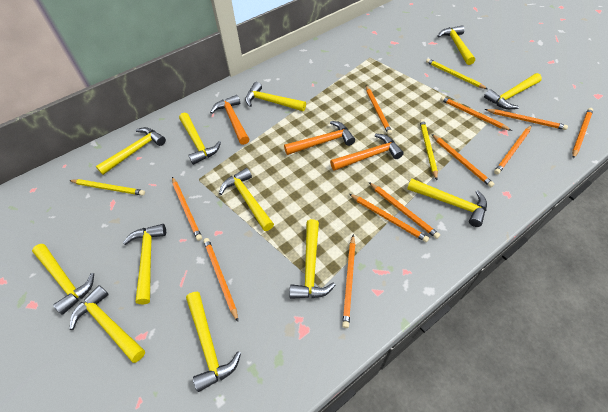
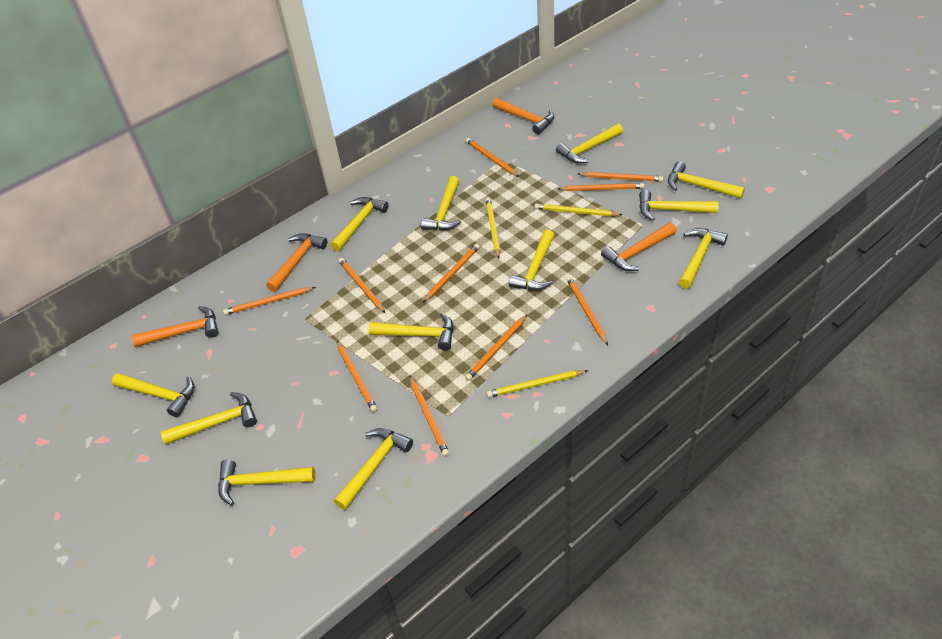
orange hammer: [210,95,249,145] [284,121,355,155] [330,134,404,171] = 3 -> [132,306,219,347] [266,233,327,292] [492,98,554,134] [601,222,677,271] = 4
orange pencil: [172,177,202,241] [203,238,238,322] [342,234,356,328] [349,194,429,242] [366,86,392,135] [369,182,440,239] [432,134,494,187] [440,96,512,131] [485,109,568,130] [494,126,531,174] [572,108,593,159] = 11 -> [223,287,316,315] [337,341,377,412] [339,258,385,313] [410,376,449,457] [423,244,480,302] [465,315,527,381] [466,138,519,177] [558,183,644,191] [566,276,608,345] [578,172,663,182] = 10

